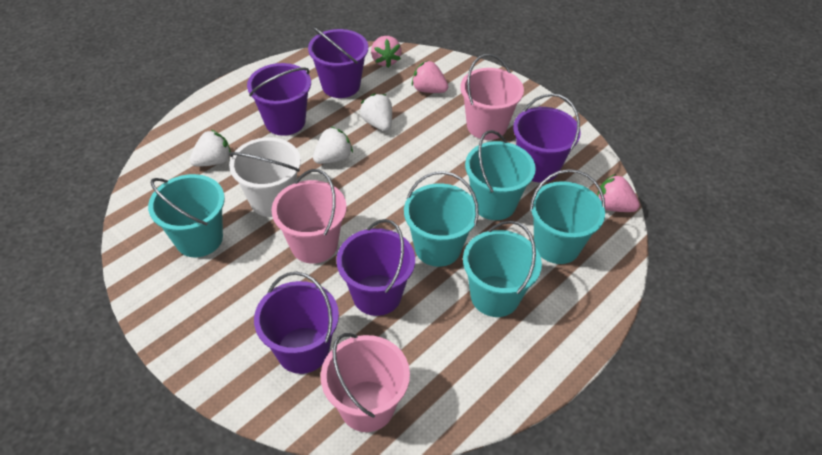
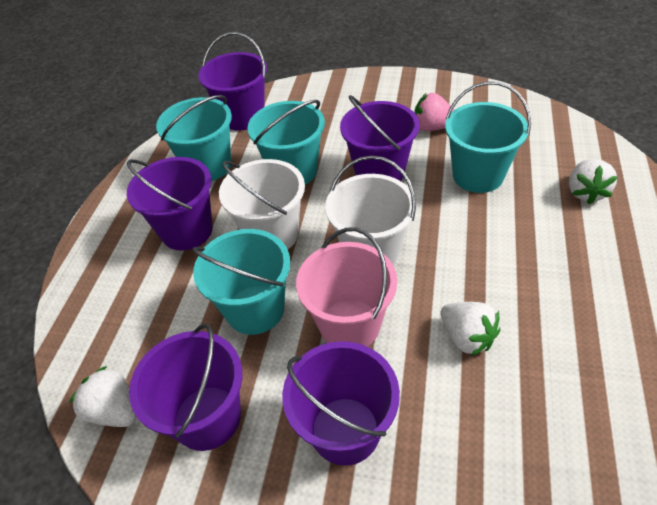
pink bucket: [272,169,347,264] [321,333,410,432] [460,54,524,140] = 3 -> [296,227,397,346] = 1
pink strawberry: [371,36,401,68] [412,61,448,93] [597,174,640,212] = 3 -> [414,93,454,131] = 1
turquoise bucket: [148,174,225,257] [404,171,479,267] [463,220,542,317] [465,130,536,220] [530,169,605,264] = 5 -> [156,95,232,181] [192,229,290,335] [247,100,325,185] [445,81,531,193] = 4
white bucket: [228,137,301,217] = 1 -> [219,159,305,249] [325,156,416,265] = 2

